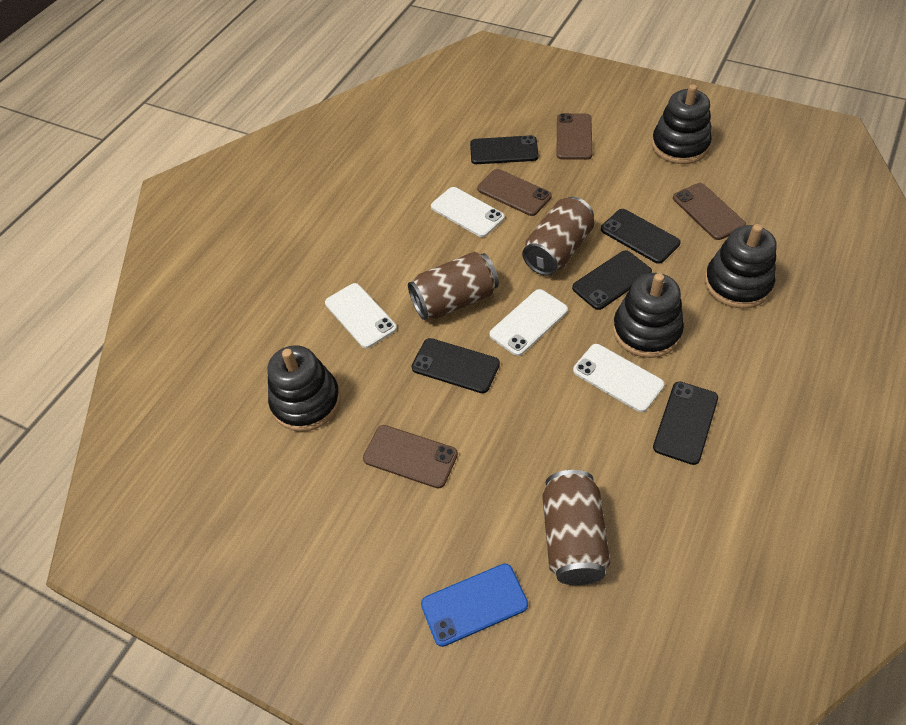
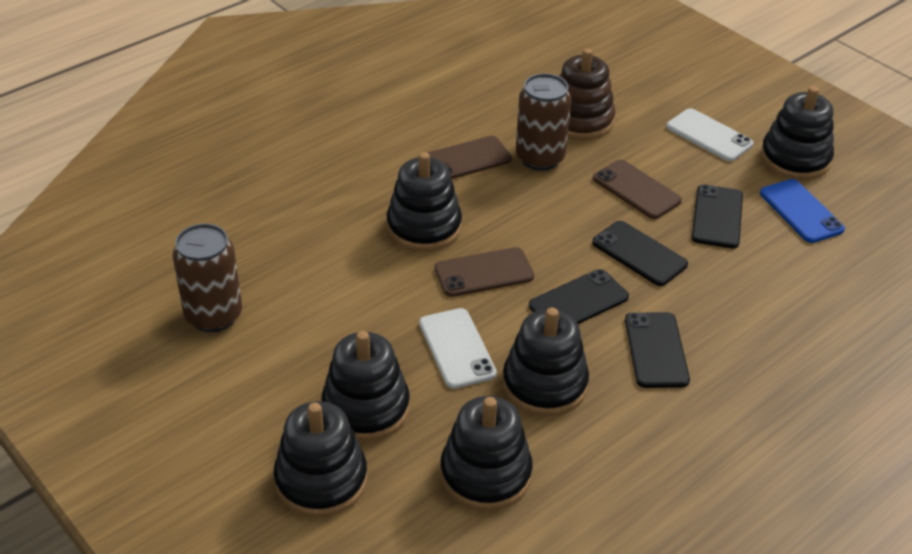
black phone: [412,338,500,393] [470,135,539,164] [572,250,652,310] [601,209,681,264] [653,382,718,465] = 5 -> [529,269,629,324] [592,221,688,286] [625,312,690,388] [692,184,743,248] = 4
black stacking toy: [267,345,341,432] [613,273,684,358] [652,84,712,164] [704,224,777,309] = 4 -> [274,401,367,517] [321,331,410,442] [387,152,462,252] [440,396,533,511] [502,307,589,416] [760,86,834,180] = 6
brown can: [408,252,499,320] [522,197,595,276] [542,470,610,585] = 3 -> [173,224,242,332] [516,73,571,171] = 2
brown phone: [363,425,458,489] [477,169,552,216] [556,113,592,160] [673,183,746,240] = 4 -> [427,136,512,179] [435,247,534,297] [593,159,682,219] = 3
brown stacking toy: none = 0 -> [559,48,615,140] = 1
white phone: [325,283,397,348] [431,187,505,237] [489,289,568,356] [573,344,664,412] = 4 -> [419,308,497,389] [667,108,753,161] = 2

